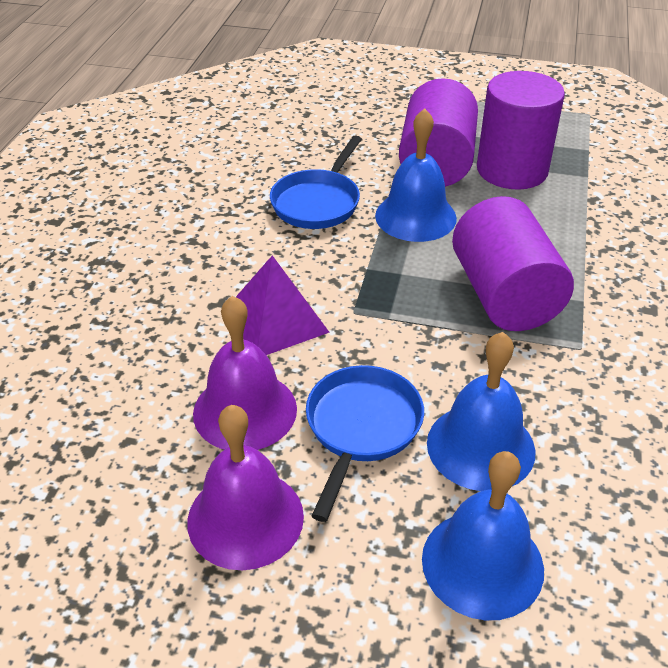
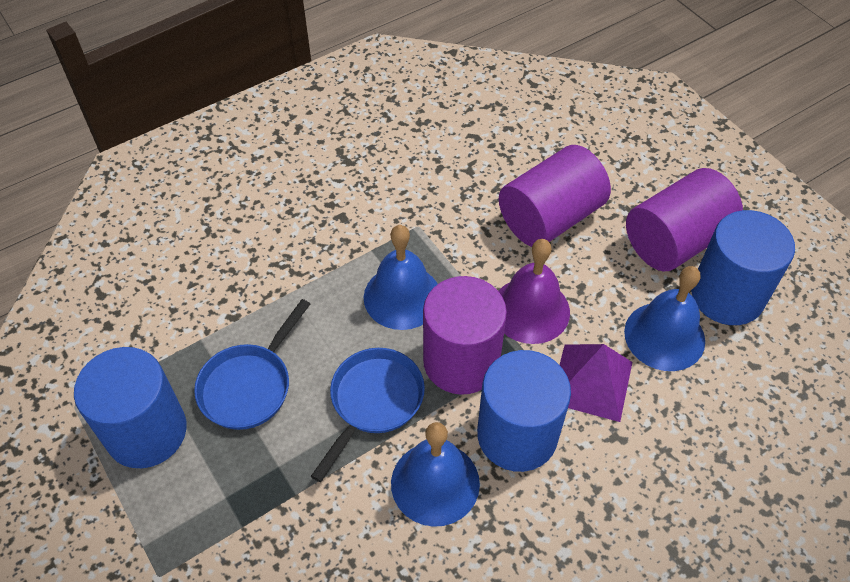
blue cylinder: none = 0 -> [74,347,187,468] [477,350,571,472] [691,210,795,325] = 3
purple bell: [187,405,304,570] [193,296,297,450] = 2 -> [498,239,570,344] = 1

